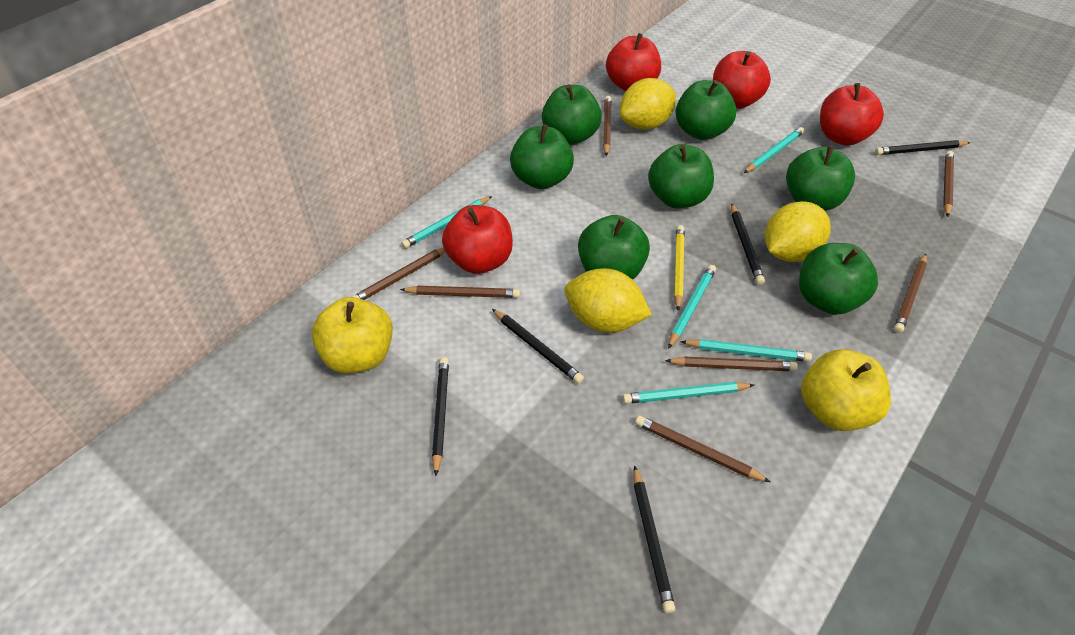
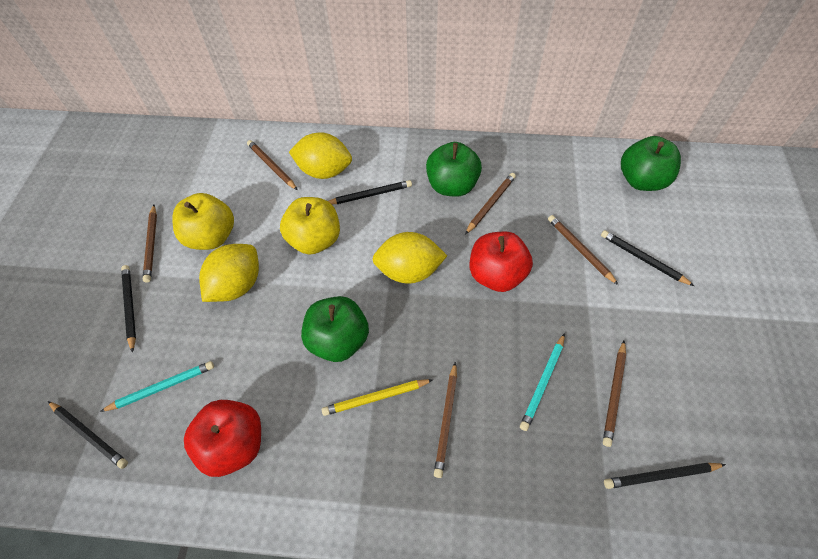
brown pencil: [352,247,445,300] [400,286,520,298] [603,96,612,156] [635,415,770,482] [665,356,798,371] [894,254,927,333] [943,151,954,217] = 7 -> [143,205,157,283] [247,140,297,190] [434,362,457,478] [465,173,516,234] [548,215,618,285] [603,341,626,447] = 6
green apple: [510,124,574,189] [542,84,602,145] [578,215,650,280] [648,144,714,209] [676,80,737,140] [786,145,855,211] [799,243,878,315] = 7 -> [301,296,369,362] [426,142,482,197] [621,136,681,191] = 3
red apple: [442,205,513,274] [606,33,661,91] [713,51,771,109] [820,83,884,146] = 4 -> [184,400,261,477] [470,232,533,292] = 2
turquoise pencil: [401,196,492,249] [623,382,754,404] [668,265,716,349] [680,339,812,362] [744,127,805,173] = 5 -> [100,361,214,412] [520,333,565,431] = 2

